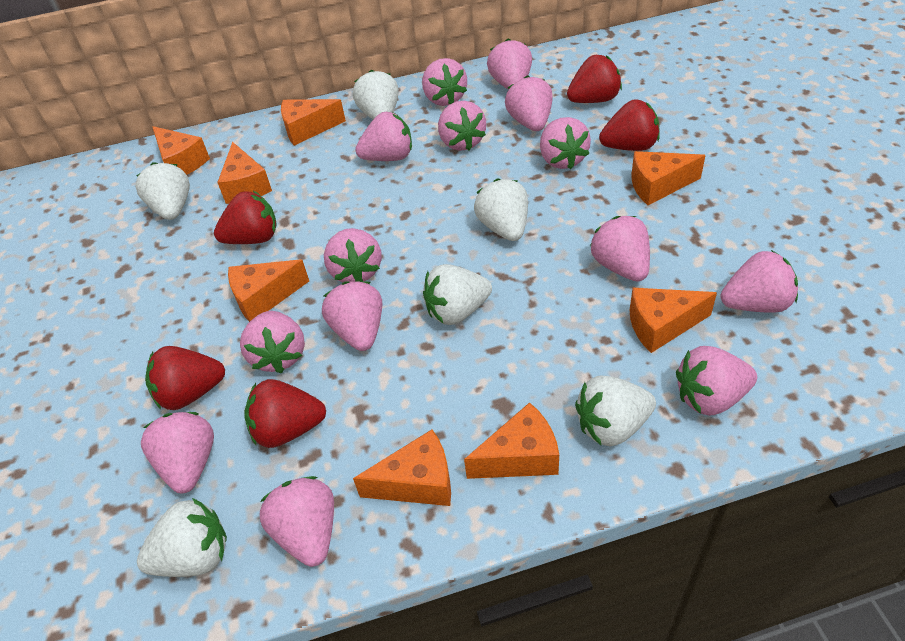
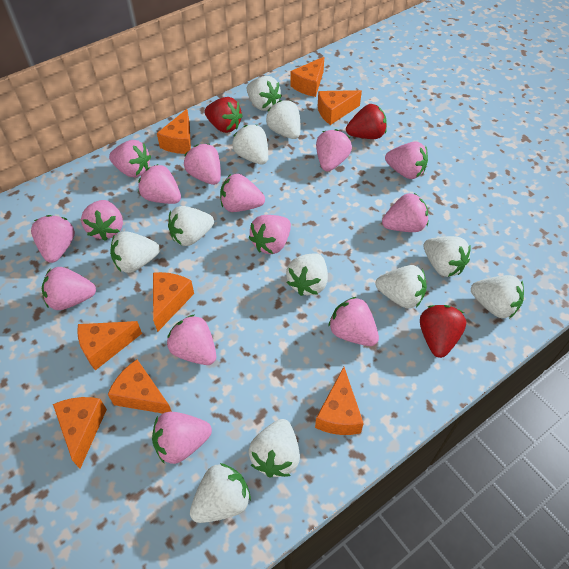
red strawberry: [145,346,225,410] [214,191,277,244] [244,379,326,448] [567,55,622,103] [599,100,660,151] = 5 -> [204,97,243,133] [346,104,387,139] [420,305,466,358] = 3
white strawberry: [135,162,190,220] [137,498,227,577] [353,70,399,119] [423,264,492,325] [474,179,528,241] [575,375,656,446] = 6 -> [110,231,160,273] [168,206,214,246] [190,463,251,523] [232,125,268,164] [247,76,282,111] [249,419,300,477] [266,100,301,139] [286,253,328,296] [376,265,427,309] [424,236,471,277] [471,275,524,318] = 11

